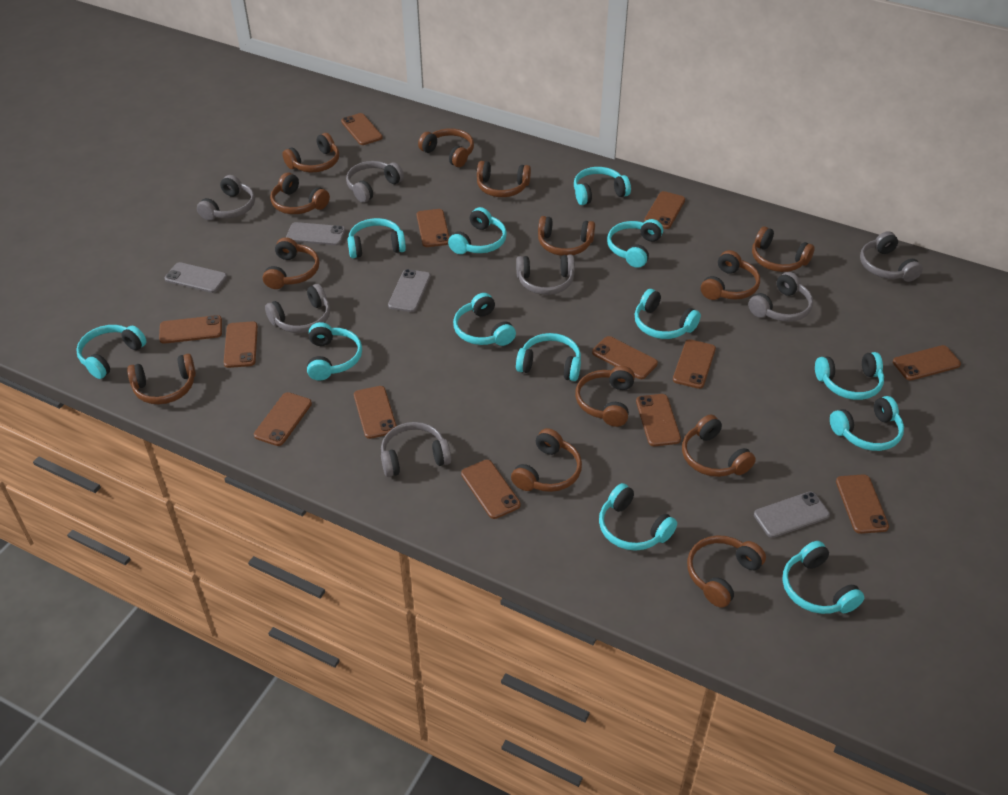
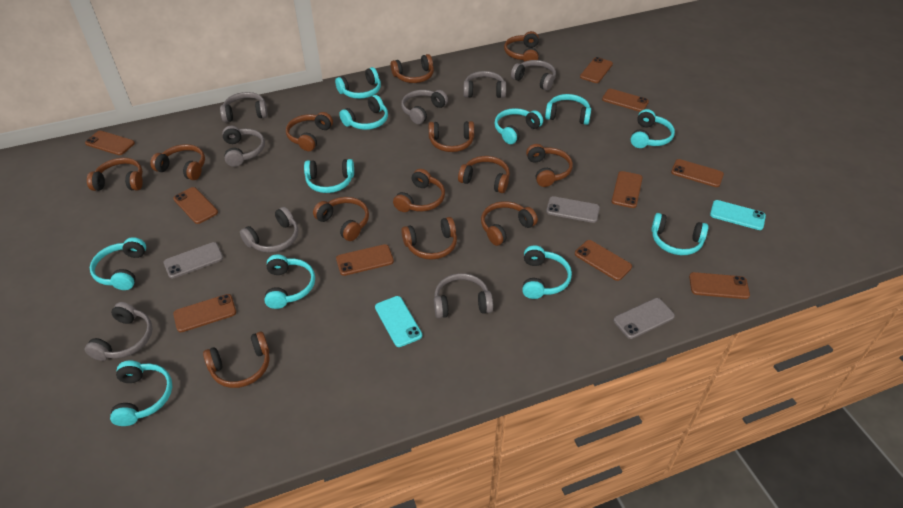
brown phone: [159,315,222,344] [224,321,258,368] [254,392,312,446] [341,113,383,145] [354,386,397,439] [416,209,450,247] [461,460,521,519] [592,336,658,379] [636,394,681,446] [644,191,685,229] [673,339,716,389] [836,475,889,534] [893,345,961,380] = 13 -> [85,131,135,155] [173,187,218,224] [173,294,236,332] [336,244,394,276] [575,240,632,281] [580,57,613,83] [602,89,649,112] [612,171,643,208] [671,159,724,187] [689,272,750,299] = 10
grey headphones: [197,175,255,221] [265,284,330,333] [346,161,404,203] [381,422,451,477] [516,255,575,295] [748,272,813,322] [860,231,923,282] = 7 -> [85,302,153,361] [220,92,268,122] [222,126,265,167] [240,207,298,253] [401,90,448,124] [434,273,493,318] [463,71,506,98] [511,60,556,91] = 8
grey phone: [165,262,227,293] [286,222,346,246] [388,269,431,312] [754,491,830,538] = 4 -> [164,242,223,279] [546,196,600,223] [614,298,675,339] = 3
turquoise headphones: [76,325,146,379] [307,322,362,381] [347,218,406,258] [448,207,507,254] [453,293,516,346] [516,333,581,381] [574,167,631,205] [599,483,677,551] [607,219,663,268] [635,289,701,339] [782,541,864,614] [815,352,884,400] [830,396,904,451] = 13 -> [90,237,146,290] [110,361,172,426] [264,254,315,309] [304,159,354,193] [335,67,381,99] [339,95,388,130] [494,108,543,144] [522,245,572,299] [545,94,591,125] [631,109,675,148] [651,213,708,255] = 11
turquoise phone: none = 0 -> [375,296,422,347] [710,200,766,230] = 2

